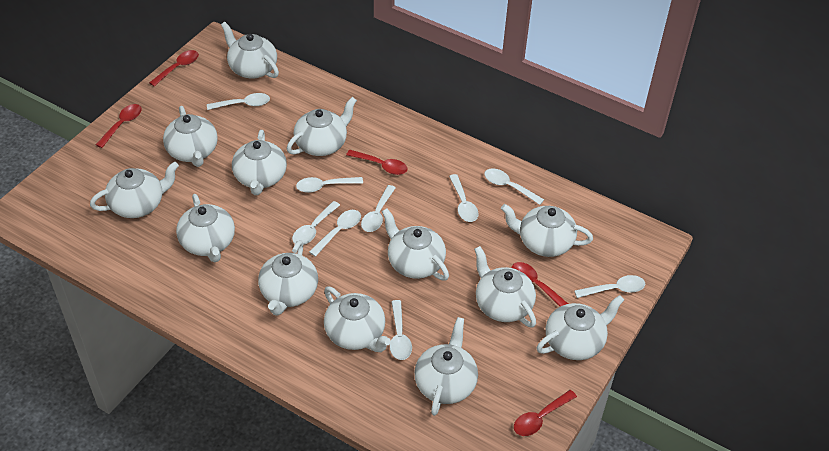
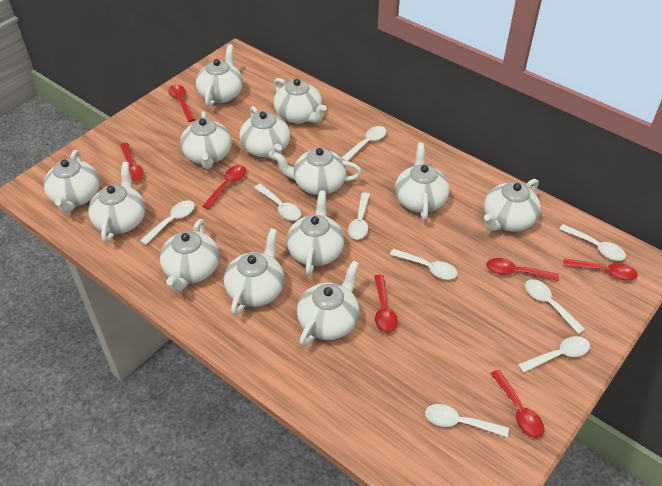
red spoon: [96,104,141,148] [149,50,199,86] [346,150,408,175] [512,262,568,306] [514,390,577,436] = 5 -> [120,143,144,182] [168,85,196,122] [203,165,246,209] [374,275,398,333] [486,258,559,281] [491,370,544,438] [563,258,638,281] = 7

